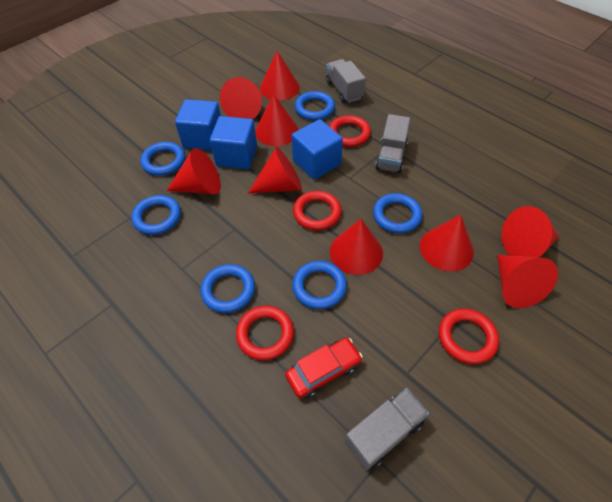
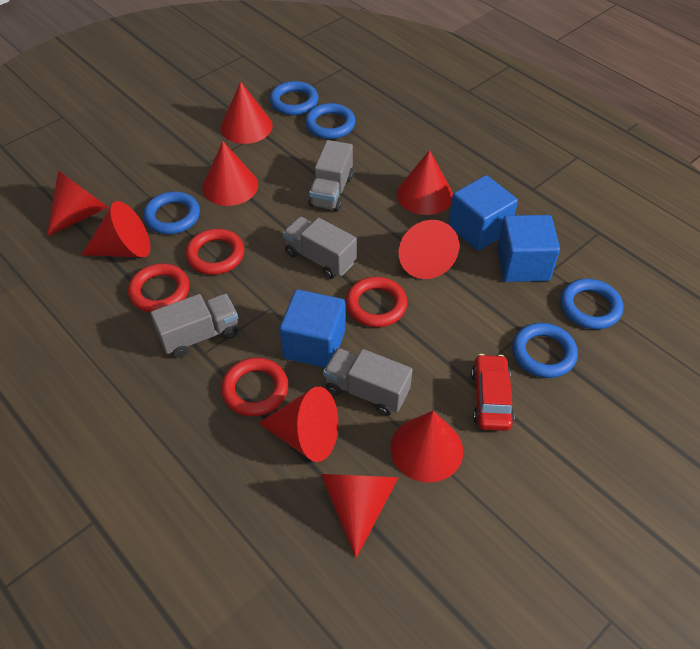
blue ring: [131,195,181,235] [140,142,185,176] [200,264,255,313] [292,261,347,310] [295,91,335,120] [373,193,422,234] = 6 -> [143,191,200,234] [270,81,318,115] [305,103,355,139] [512,323,578,378] [560,279,623,329] = 5
grey truck: [326,59,366,103] [345,388,429,470] [375,114,410,173] = 3 -> [150,294,238,358] [283,217,357,279] [308,140,353,211] [323,348,413,416] = 4

